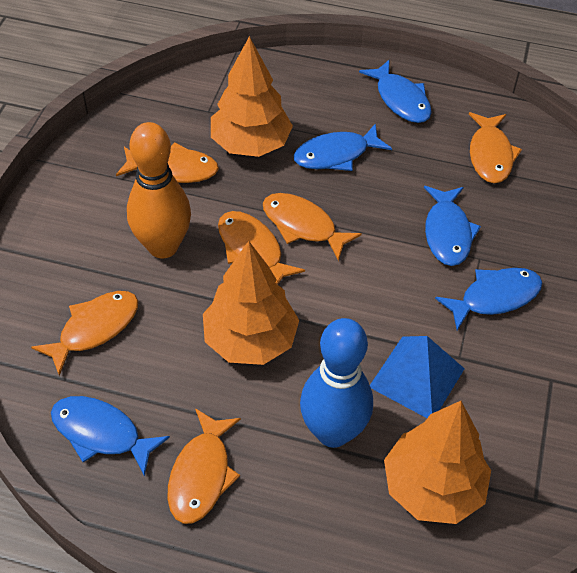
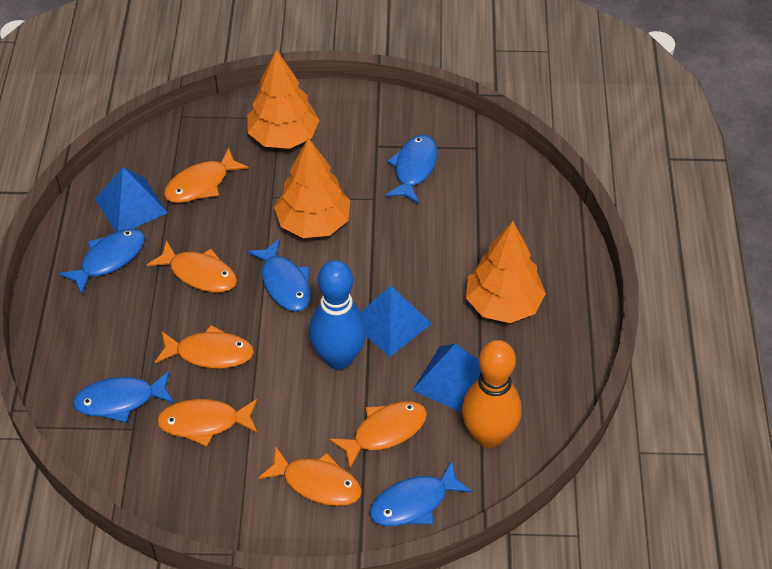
blue pyramid: [370,336,465,418] = 1 -> [95,167,168,232] [361,286,432,357] [413,344,481,413] = 3

